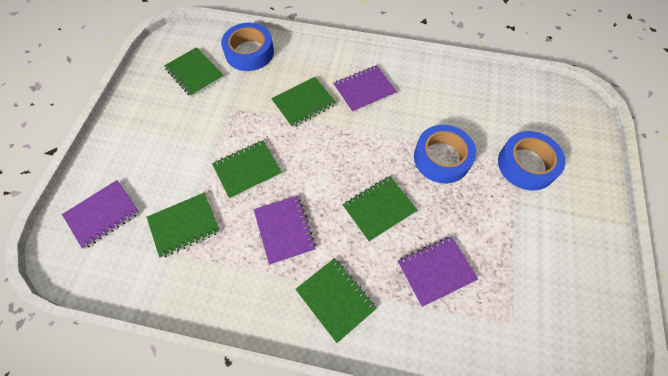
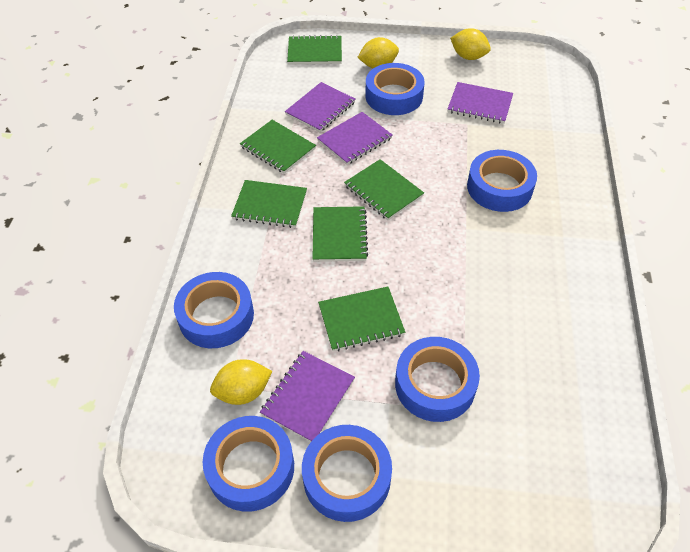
blue tape: [221,23,274,71] [414,125,476,183] [498,131,565,191] = 3 -> [174,272,254,348] [203,416,294,512] [302,425,392,522] [365,63,425,115] [395,337,480,422] [467,150,537,212] = 6
yellow lemon: none = 0 -> [210,359,272,405] [357,37,399,68] [450,28,491,60] = 3

